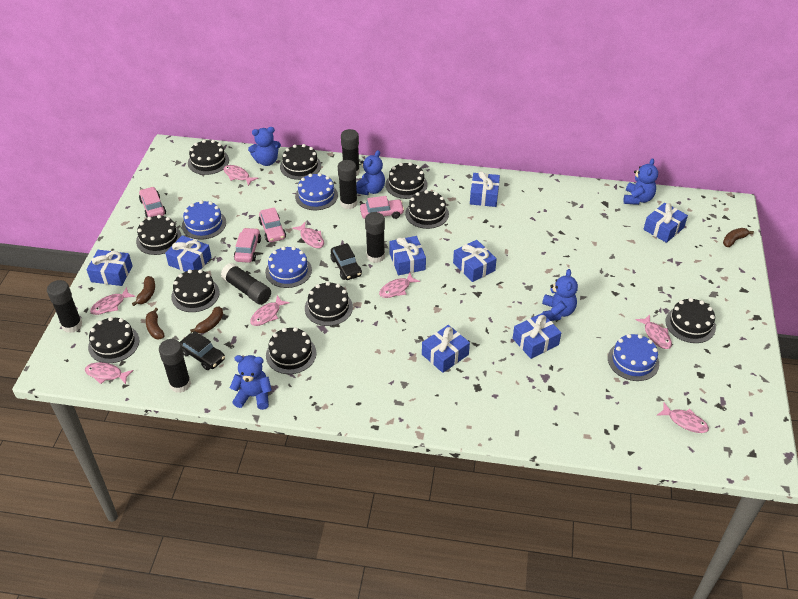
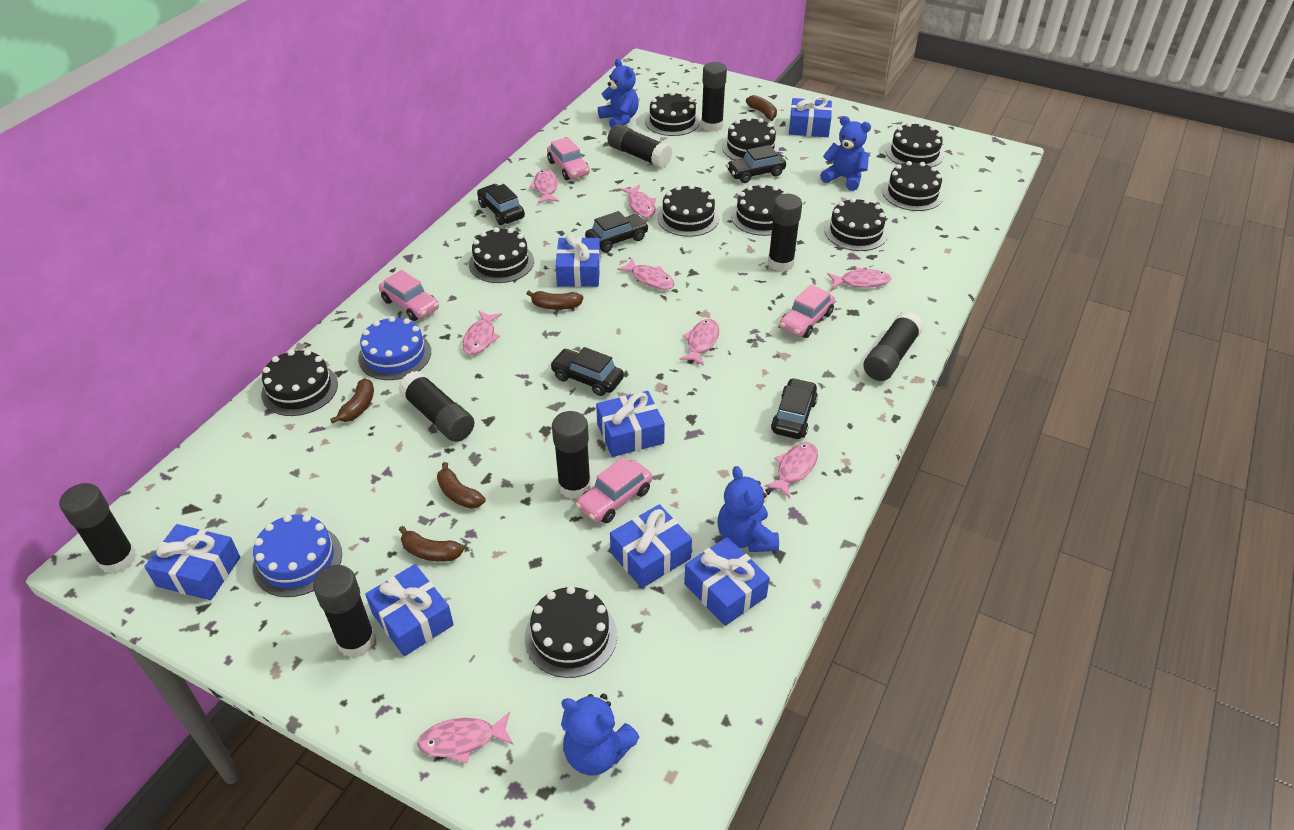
black car: [180,331,225,370] [330,243,362,280] = 2 -> [477,184,525,225] [550,347,624,396] [585,211,649,253] [727,145,786,183] [771,378,818,439] = 5
black glue stick: [47,280,82,333] [159,339,191,393] [221,263,271,305] [338,160,357,209] [341,129,360,176] [365,212,385,263] = 6 -> [59,483,136,574] [313,565,376,658] [399,371,474,442] [552,411,591,499] [608,124,672,168] [701,62,727,131] [768,194,802,271] [863,311,924,381] = 8
blue cake: [182,200,226,240] [265,246,312,288] [295,173,338,210] [608,334,659,381] = 4 -> [253,514,342,597] [358,316,431,380] = 2
blue gift: [86,250,133,286] [165,235,212,272] [389,236,426,275] [422,325,470,373] [453,240,497,282] [470,171,500,207] [513,313,561,359] [643,203,688,243] = 8 -> [144,524,240,600] [365,564,454,656] [556,234,600,287] [596,391,665,457] [610,504,692,588] [684,537,770,626] [789,95,832,137] = 7
blue teddy bear: [230,355,272,410] [248,127,281,166] [356,150,385,195] [542,269,578,321] [623,158,658,205] = 5 -> [561,694,640,775] [598,59,639,128] [717,466,779,552] [820,116,871,191] = 4
brown banana: [132,276,155,306] [145,308,165,339] [190,306,223,333] [723,228,754,247] = 4 -> [330,378,374,424] [399,526,464,562] [437,462,486,509] [526,291,583,310] [746,95,777,121] = 5

